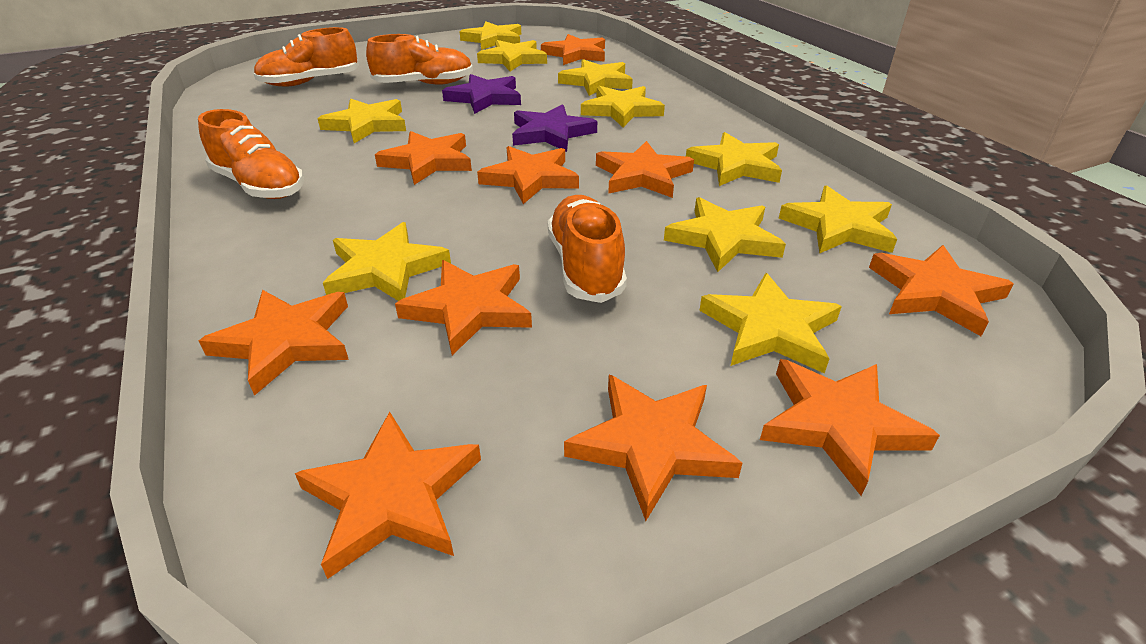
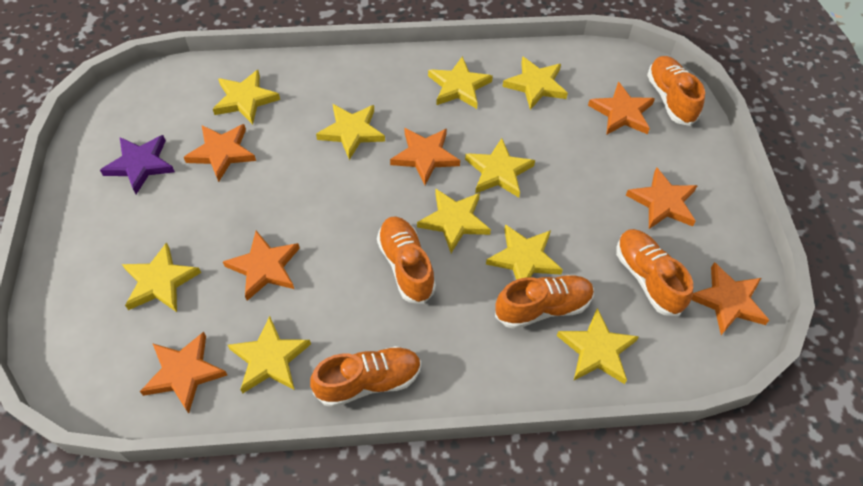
orange shoe: [198,109,304,199] [253,27,359,87] [366,34,473,85] [548,195,627,303] = 4 -> [310,346,421,407] [377,216,436,304] [495,275,594,329] [616,229,693,316] [647,56,705,126] = 5
orange star: [199,290,349,396] [295,412,481,579] [375,131,472,185] [395,260,532,355] [477,146,579,204] [541,34,605,65] [564,375,742,521] [596,141,694,198] [760,359,940,496] [869,245,1014,336] = 10 -> [140,332,227,413] [184,124,256,182] [223,231,300,301] [390,128,460,185] [588,81,655,135] [626,167,698,229] [691,262,770,335] = 7
purple star: [442,74,521,114] [512,104,597,152] = 2 -> [100,135,175,194] = 1

